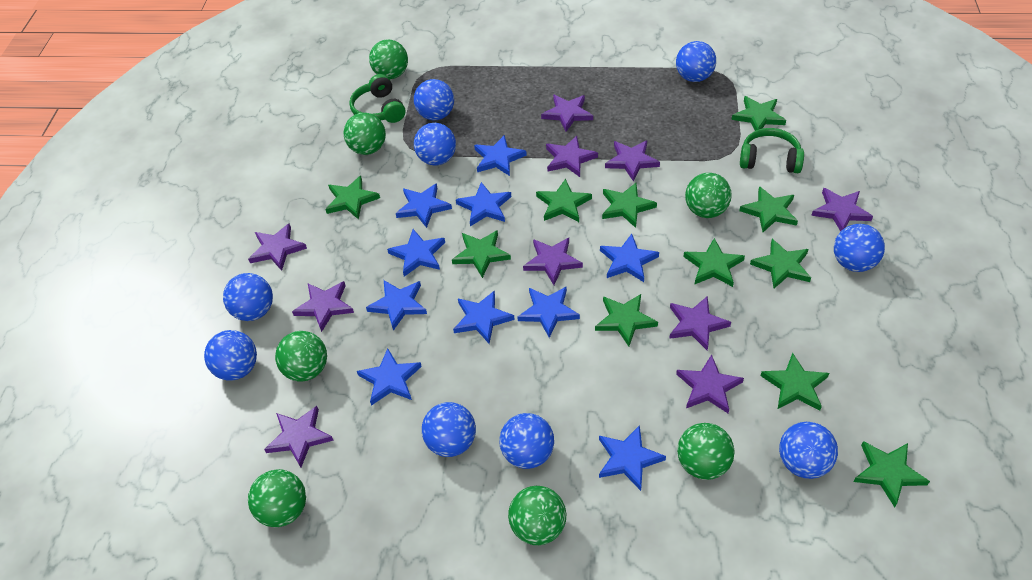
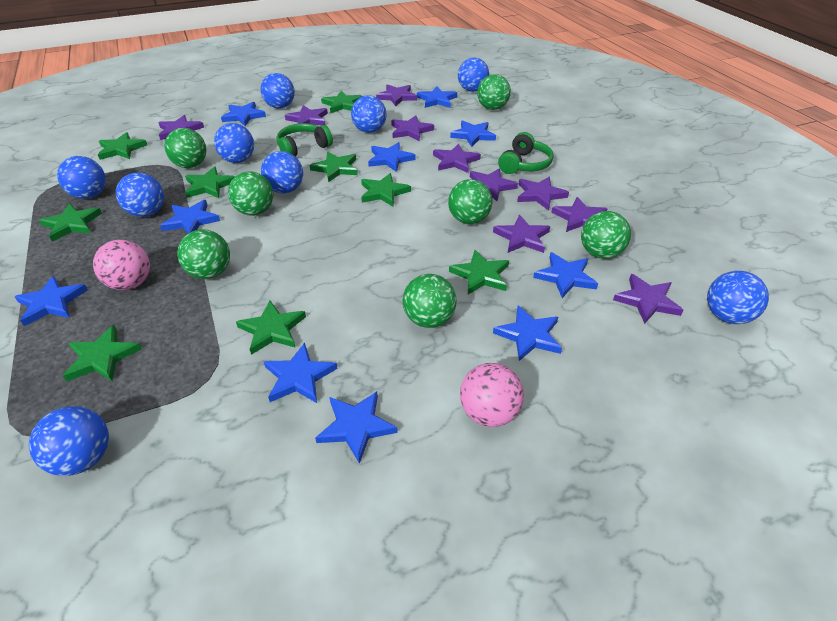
green star: [325,176,380,220] [452,230,511,278] [536,179,592,222] [595,294,658,346] [602,183,657,228] [683,238,745,287] [732,96,786,131] [739,186,798,232] [750,239,811,288] [760,353,829,410] [853,441,930,507] = 11 -> [39,203,102,242] [63,325,142,382] [98,132,147,160] [185,167,235,198] [236,301,306,355] [309,152,358,182] [321,91,362,113] [361,173,411,207] [449,250,509,295] = 9
pink ball: none = 0 -> [93,240,150,290] [460,363,524,427] = 2

